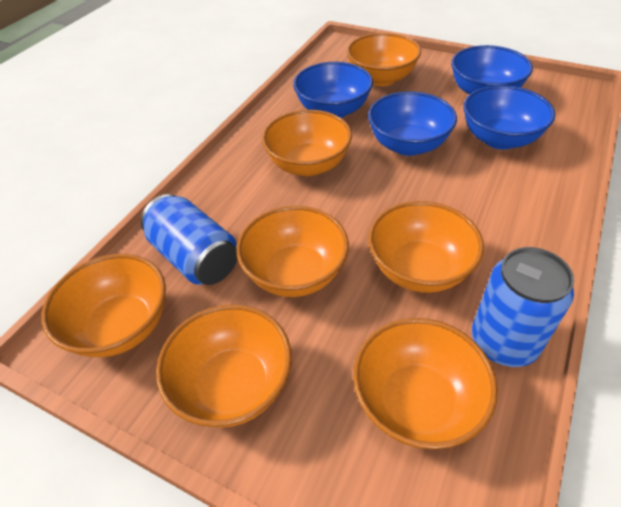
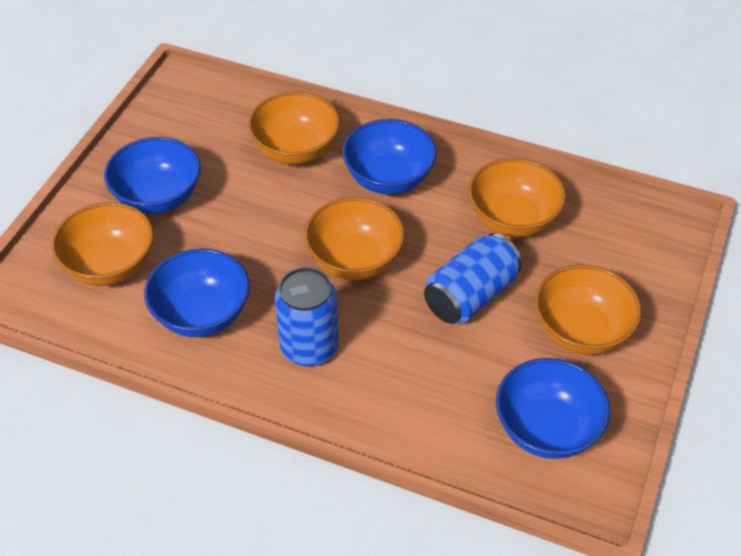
orange bowl: [42,254,166,357] [156,304,292,428] [236,206,349,297] [262,110,352,176] [347,33,421,86] [353,318,498,449] [368,201,484,293] = 7 -> [51,202,154,286] [248,92,340,164] [304,197,405,280] [468,158,566,237] [535,264,642,355] = 5

